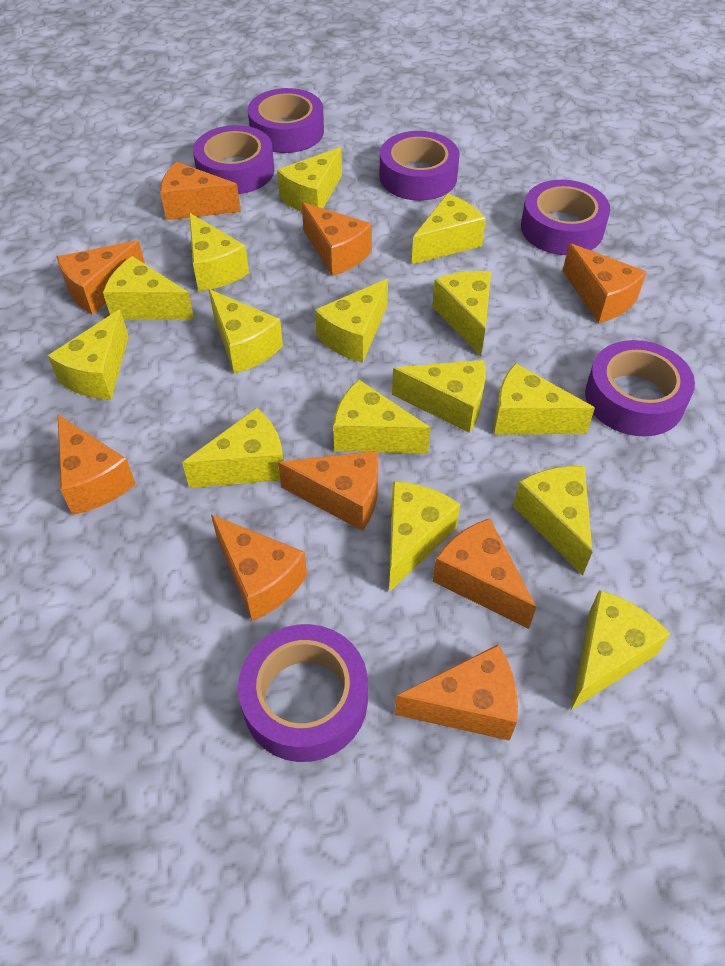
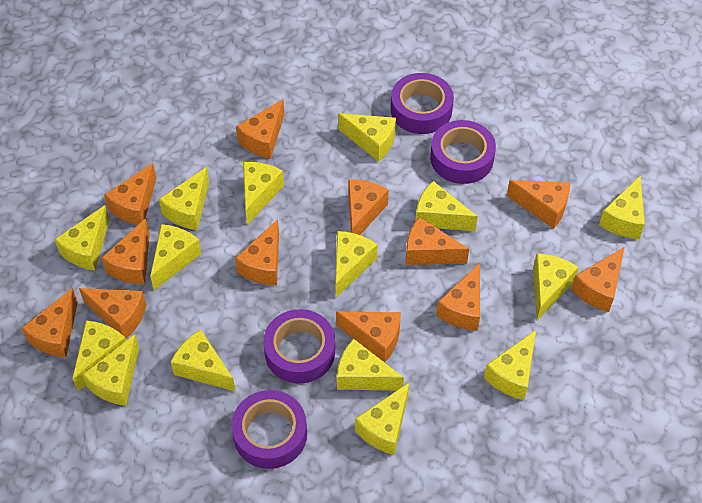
orange cheese: [57,240,145,315] [58,415,136,515] [160,162,241,220] [211,515,307,621] [278,451,379,531] [302,202,372,276] [395,644,518,741] [433,518,536,629] [563,243,646,323] = 9 -> [21,288,78,357] [79,288,146,339] [101,218,150,284] [104,163,156,225] [235,219,279,285] [236,99,284,159] [336,312,401,363] [348,180,389,235] [406,217,469,265] [436,263,480,331] [507,180,570,229] [571,247,624,312] = 12
purple tape: [193,125,274,194] [238,624,368,762] [248,88,324,153] [379,131,460,201] [521,180,610,255] [585,340,695,436] = 6 -> [231,390,307,469] [263,309,335,383] [391,73,454,134] [430,120,496,184] = 4

